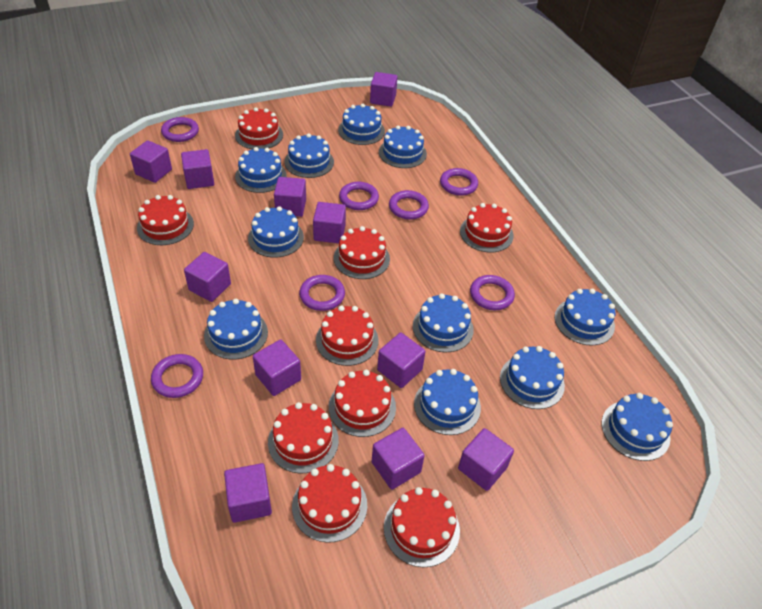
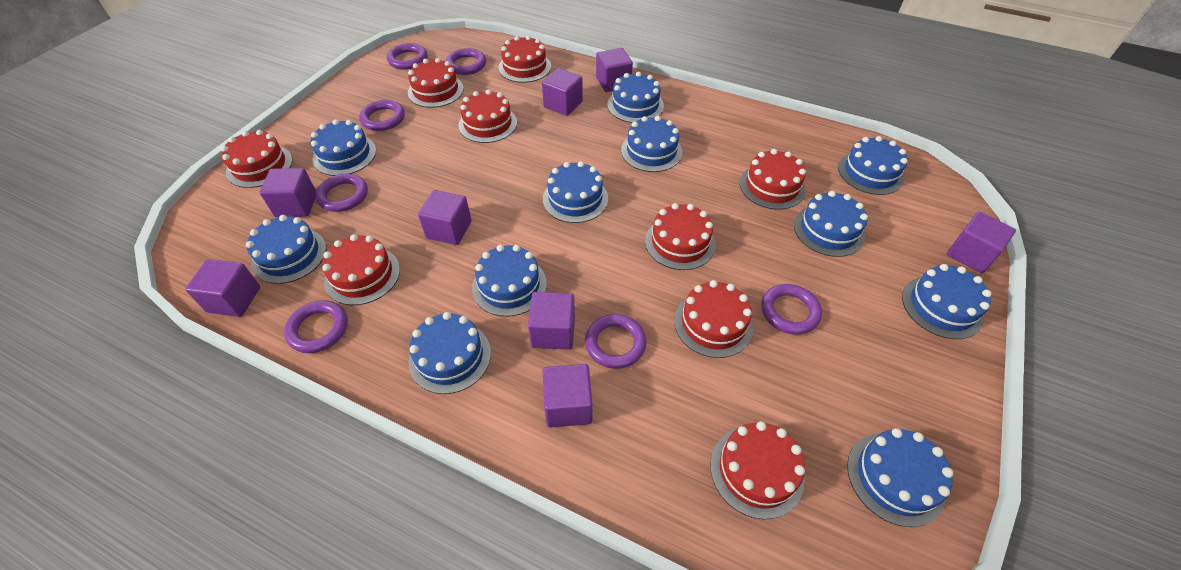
purple cube: [130,140,172,183] [181,149,214,189] [184,252,231,302] [224,463,272,523] [253,339,301,396] [274,177,306,217] [313,202,346,243] [370,72,398,107] [372,428,425,490] [377,332,426,388] [458,428,514,491] = 11 -> [185,259,260,317] [259,168,316,217] [418,190,472,245] [528,292,575,350] [542,68,583,116] [543,364,593,428] [596,48,633,92] [947,212,1016,273] = 8

